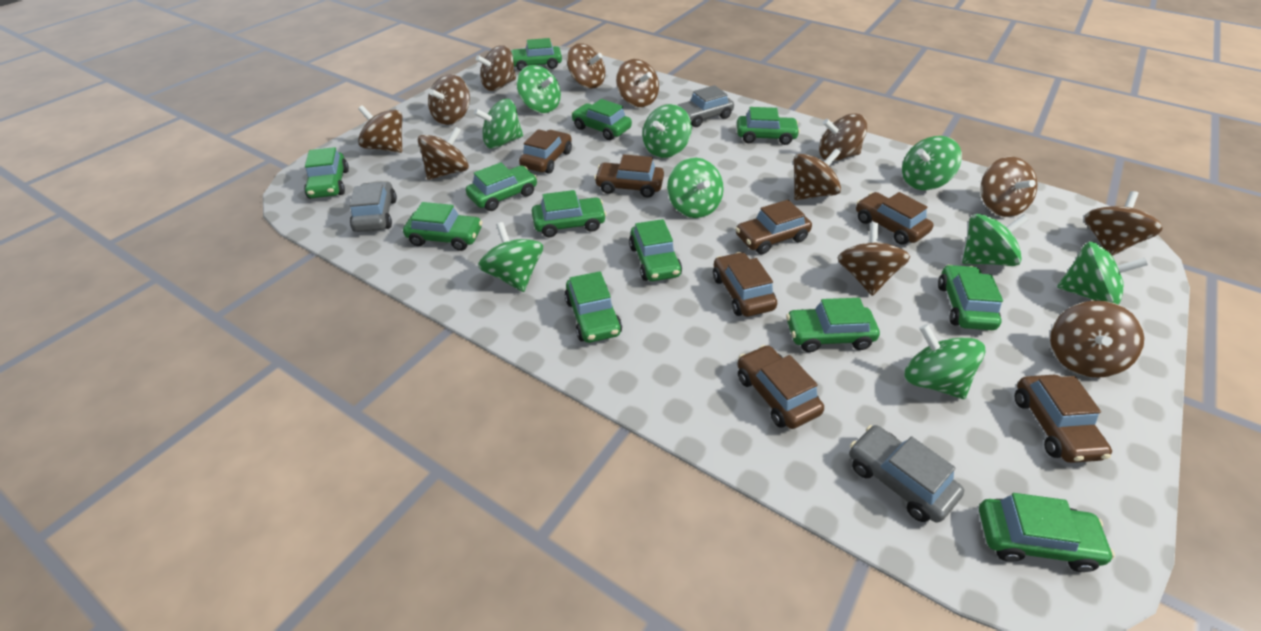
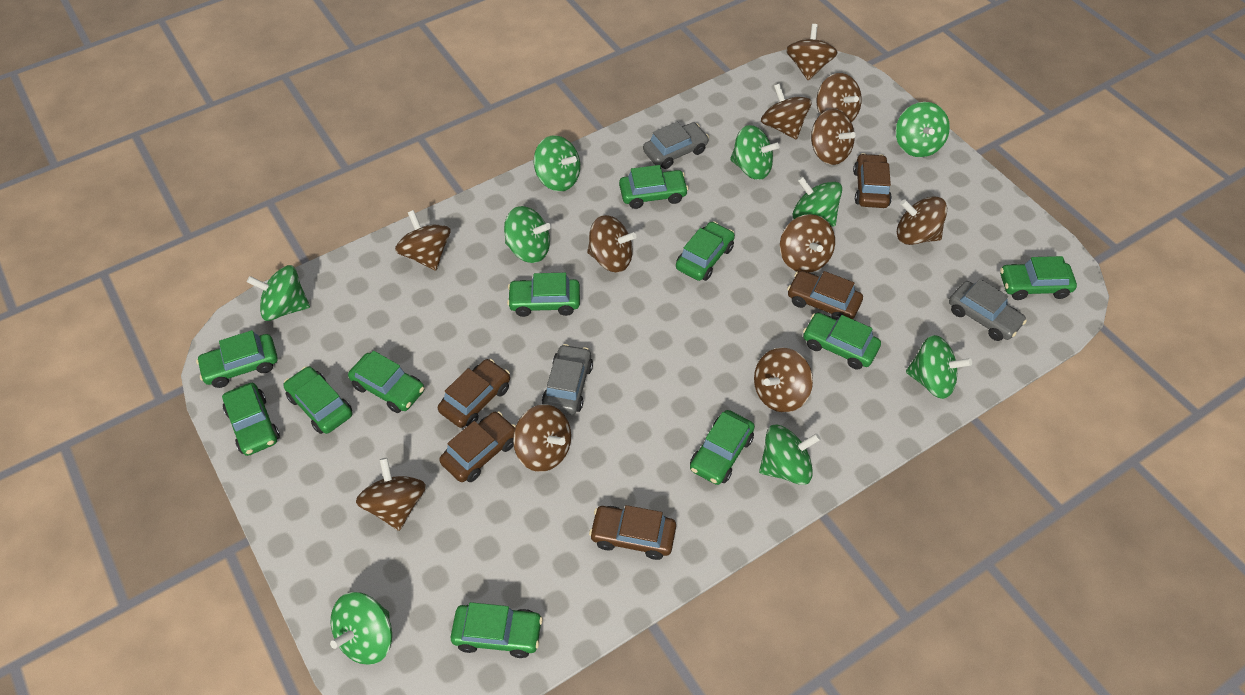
brown car: [519,129,572,174] [594,154,664,198] [713,252,777,317] [736,200,812,255] [737,345,824,429] [856,192,934,245] [1015,375,1112,463] = 7 -> [438,359,510,428] [439,411,516,482] [589,505,676,560] [787,270,863,320] [853,153,892,208] = 5
brown spinning top: [358,105,402,153] [418,127,469,180] [428,74,470,125] [476,45,516,91] [567,43,605,88] [616,59,659,107] [793,148,841,200] [819,113,867,161] [837,223,910,296] [980,156,1038,217] [1050,300,1144,378] [1085,191,1162,256] = 12 -> [356,458,426,531] [395,210,451,271] [513,404,571,472] [587,215,637,273] [754,348,813,413] [761,83,812,140] [780,214,835,273] [786,24,837,80] [811,109,855,165] [817,73,862,122] [897,196,947,245] = 11
green car: [304,147,349,198] [403,202,482,251] [466,162,537,211] [511,38,562,71] [532,190,607,237] [564,271,622,343] [571,99,632,140] [629,219,682,281] [737,107,800,145] [786,298,880,352] [938,264,1003,330] [979,493,1115,572] = 12 -> [196,330,278,388] [222,383,280,456] [283,366,352,434] [348,351,425,413] [450,602,543,658] [507,273,580,317] [619,165,689,209] [676,221,735,281] [690,410,755,485] [803,313,881,369] [1000,256,1077,300] = 11

